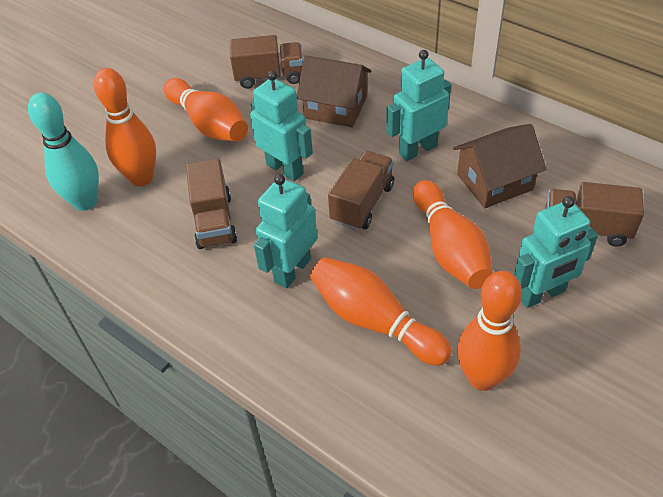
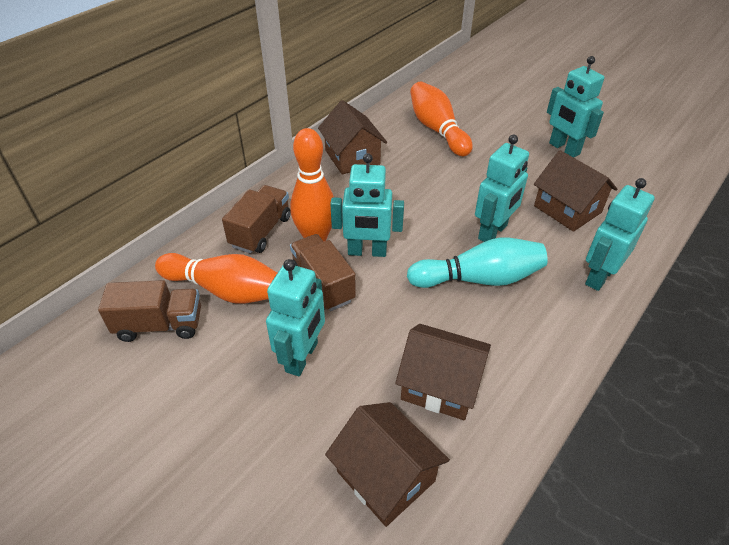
brown house: [297,55,372,127] [453,124,546,208] = 2 -> [318,100,387,175] [325,402,450,527] [395,324,491,420] [534,150,617,232] = 4
brown truck: [186,158,237,249] [230,35,303,89] [328,151,394,230] [545,182,644,246] = 4 -> [98,280,201,342] [222,185,291,253] [290,234,356,311] = 3
orange bowling pin: [94,68,156,186] [164,78,248,141] [310,257,452,366] [413,180,493,289] [457,271,522,391] = 5 -> [155,253,277,304] [290,128,334,242] [410,82,473,156] = 3
turquoise robot: [250,70,313,181] [254,174,317,288] [386,50,451,161] [514,196,598,308] = 4 -> [266,259,325,376] [330,153,404,257] [475,135,529,242] [547,56,604,158] [585,178,655,291] = 5

